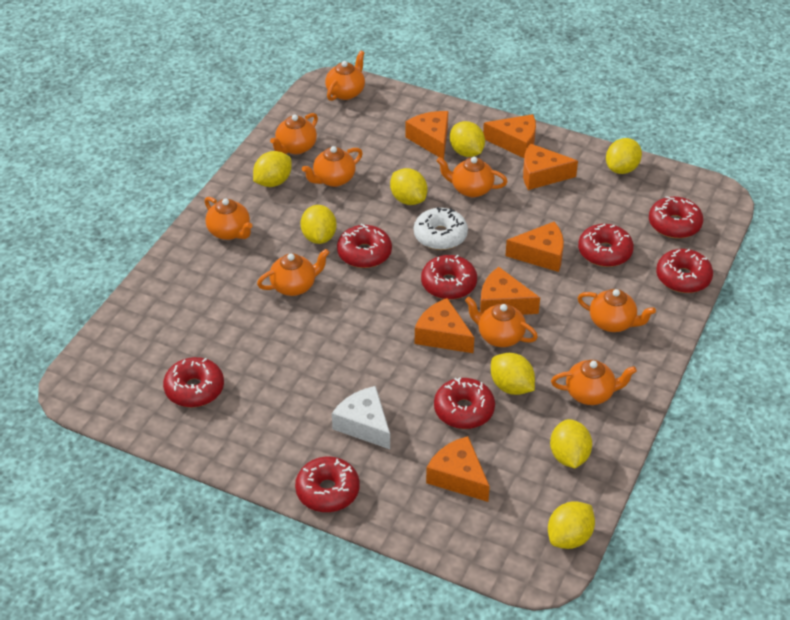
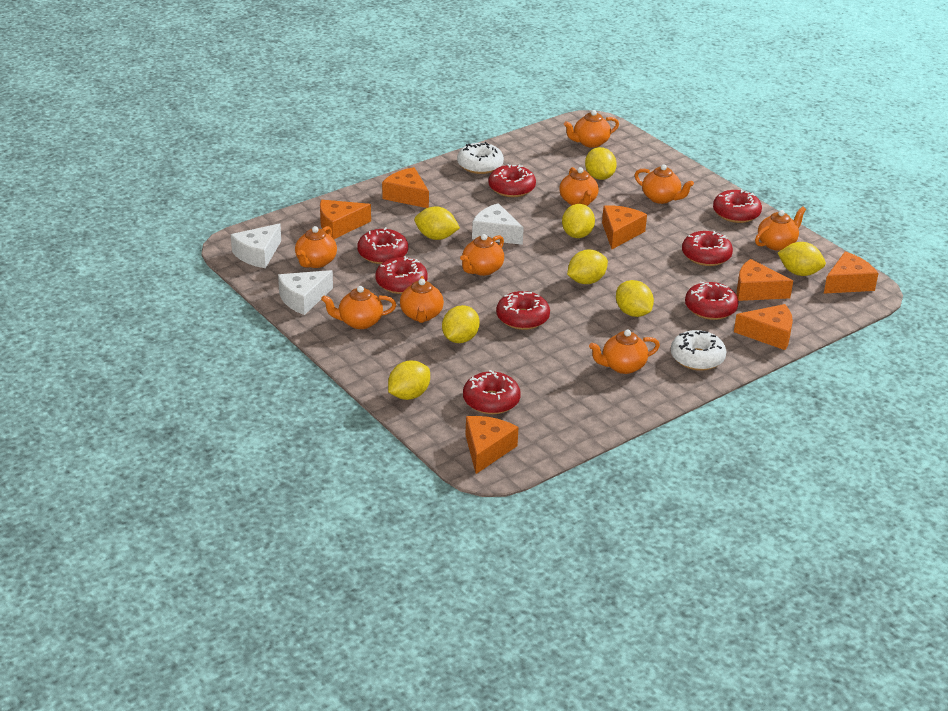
white cheese: [332,386,390,449] = 1 -> [231,223,281,268] [278,270,333,315] [472,203,524,245] = 3
white donut: [414,207,468,250] = 1 -> [457,142,504,174] [671,330,726,371] = 2

